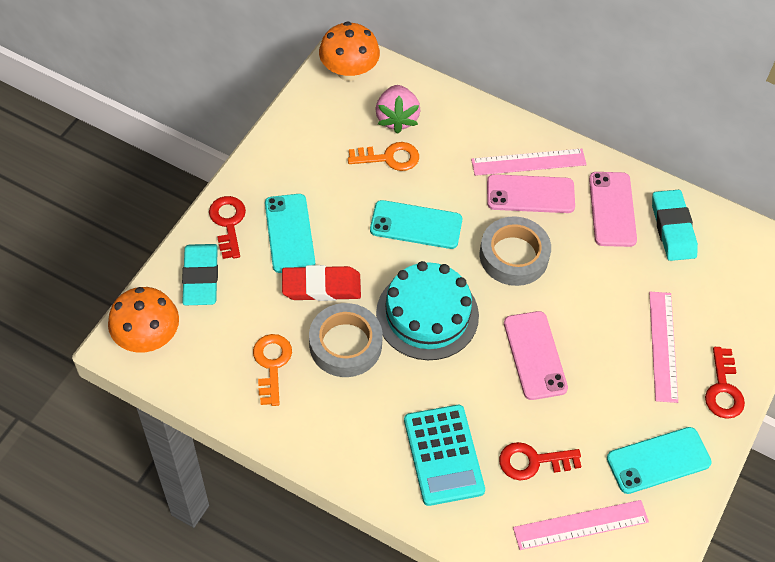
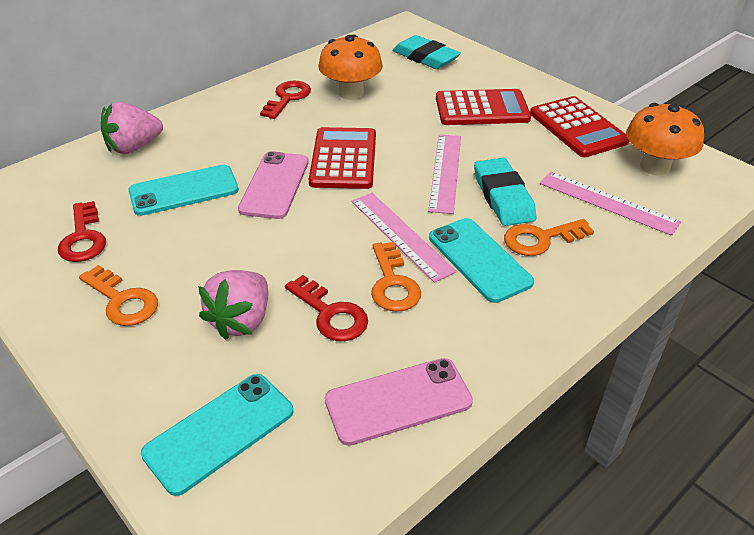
grey tape: [309,303,383,377] [480,216,551,286] = 2 -> none = 0
orange key: [253,334,292,406] [348,142,419,171] = 2 -> [79,265,158,326] [371,242,421,312] [504,219,594,256] = 3
pink phone: [487,174,575,213] [504,311,568,400] [589,172,637,247] = 3 -> [238,151,309,219] [325,358,473,446] = 2
pink strawberry: [376,85,420,134] = 1 -> [101,102,163,154] [198,270,268,340] = 2
red calculator: none = 0 -> [309,127,376,189] [436,89,531,125] [530,96,629,157] = 3
red eraser: [282,265,361,301] = 1 -> none = 0
turquoise cake: [376,261,479,360] = 1 -> none = 0
turquoise calculator: [404,405,485,506] = 1 -> none = 0

